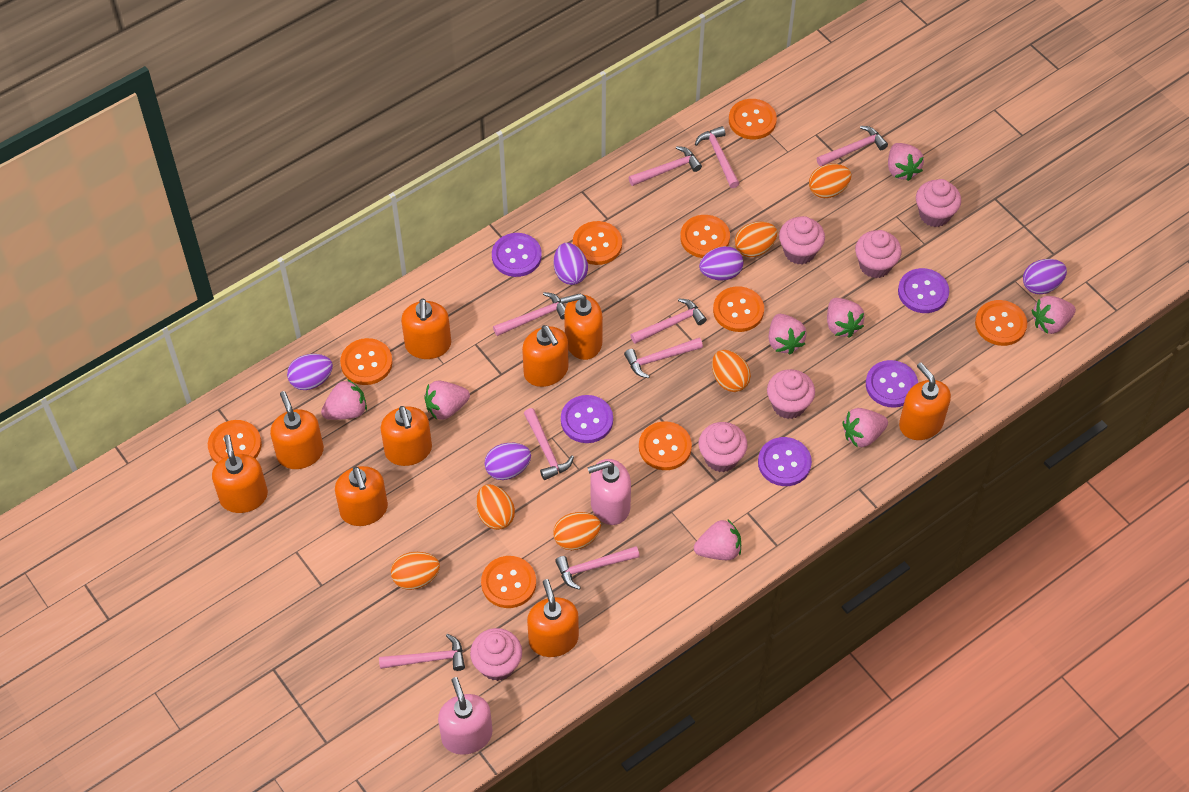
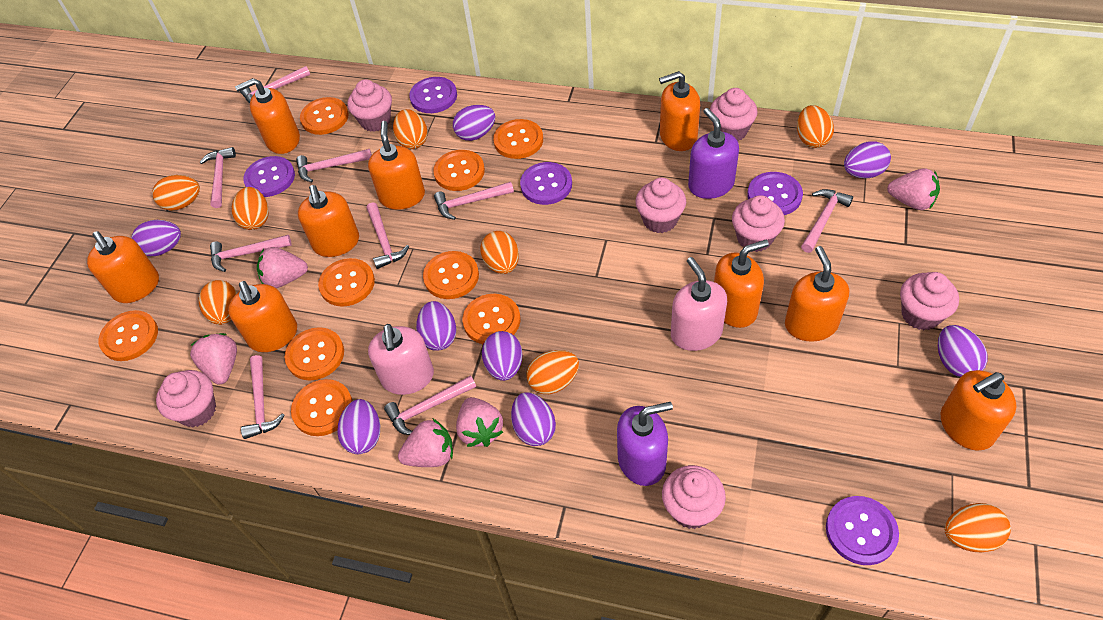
orange egg: [391,552,440,590] [476,484,515,530] [553,512,601,550] [712,350,751,392] [735,222,777,257] [809,164,852,198] = 6 -> [152,175,200,211] [199,280,237,325] [232,187,269,230] [393,109,428,149] [480,231,519,274] [527,350,579,394] [797,105,834,148] [945,503,1011,552] = 8
pink cupcake: [470,628,522,681] [698,422,748,472] [767,369,815,419] [779,216,825,264] [855,230,901,278] [916,179,961,227] = 6 -> [156,370,216,427] [347,79,392,132] [635,178,686,233] [662,465,726,529] [710,88,758,141] [732,195,785,252] [900,272,959,330] = 7
pink strawberry: [321,379,367,420] [424,381,470,420] [694,520,741,560] [769,314,807,355] [827,298,865,338] [842,408,888,448] [888,143,924,181] [1032,296,1076,334] = 8 -> [190,333,237,384] [257,247,308,288] [398,419,453,467] [456,397,503,447] [887,168,940,210] = 5
purple egg: [287,354,333,390] [485,443,531,480] [554,243,588,285] [699,246,744,280] [1023,259,1067,294] = 5 -> [131,220,181,256] [337,399,380,454] [416,301,456,351] [453,105,495,141] [482,331,523,381] [511,392,556,446] [844,141,891,178] [938,325,988,377] = 8
purple soap dispenser: none = 0 -> [617,402,673,486] [688,108,739,199] = 2

